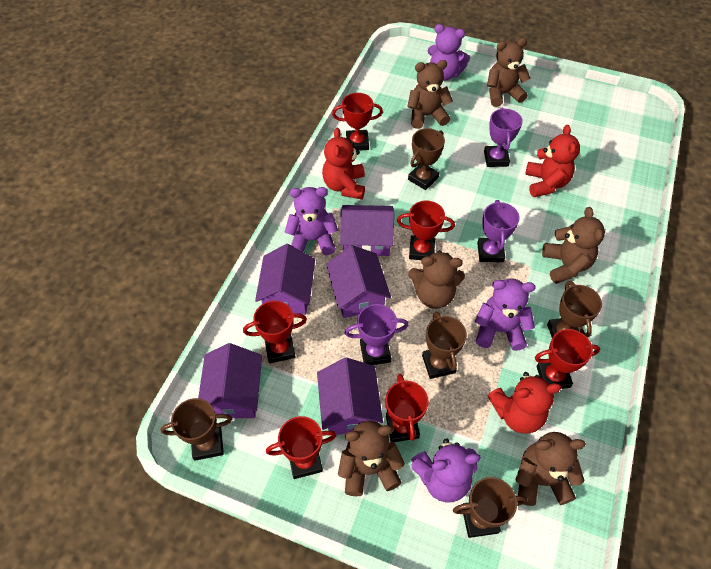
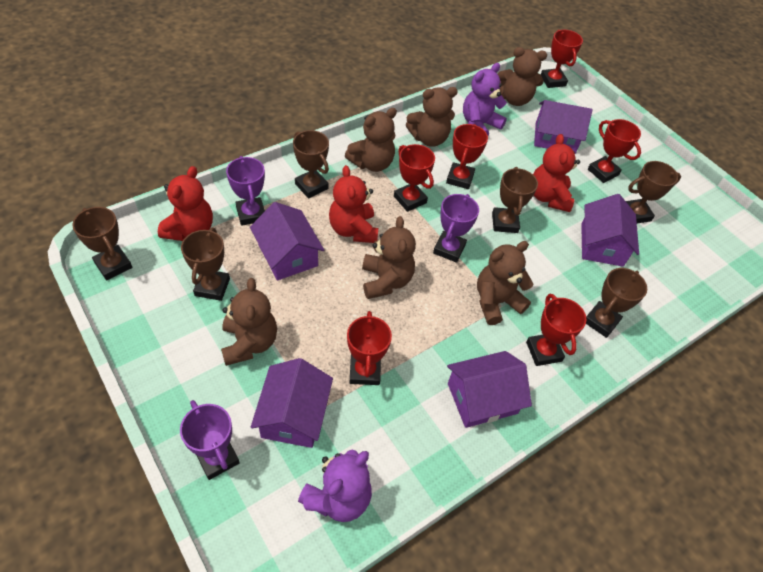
brown trophy: [160,398,232,461] [408,128,445,190] [422,312,467,379] [453,477,527,538] [547,281,602,338] = 5 -> [72,207,132,280] [181,228,230,301] [293,130,329,198] [492,167,538,233] [586,268,647,338] [626,161,681,223] = 6
purple teddy bear: [285,187,338,255] [411,438,481,503] [428,24,470,80] [475,278,536,351] = 4 -> [298,450,372,522] [463,63,507,135] = 2

